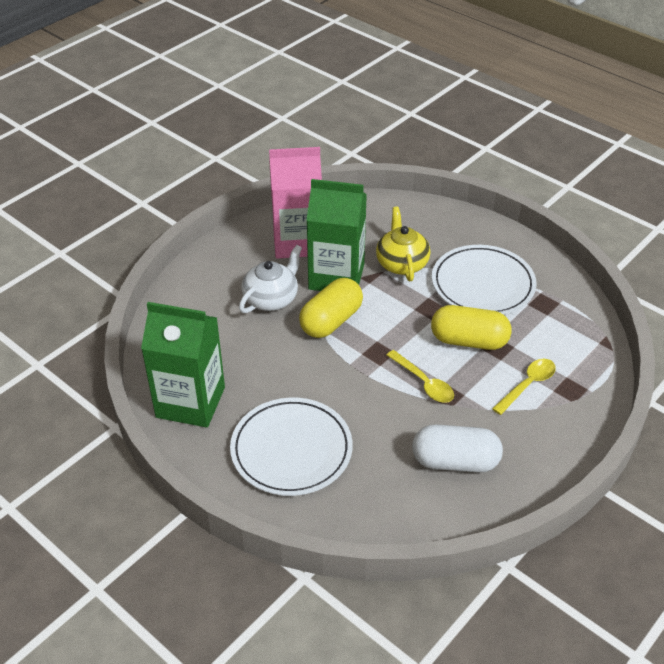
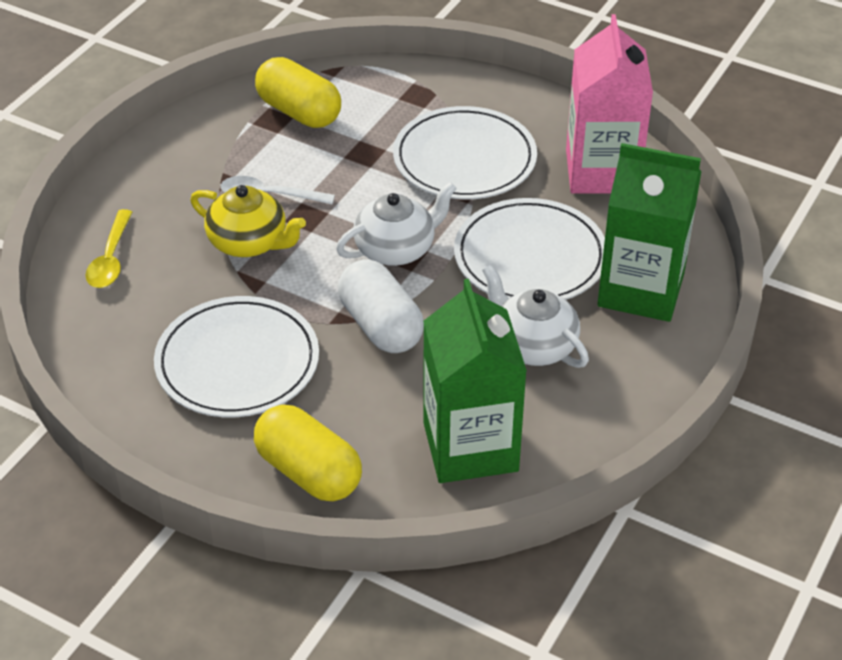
white plate: [230,397,353,496] [432,245,537,315] = 2 -> [154,296,319,417] [393,106,537,199] [454,198,605,300] = 3
white spoon: none = 0 -> [220,176,335,204] = 1
white teapot: [239,245,302,313] = 1 -> [336,182,457,266] [482,265,589,368] = 2
yellow spoon: [387,350,454,403] [492,359,556,415] = 2 -> [85,209,132,288] = 1

